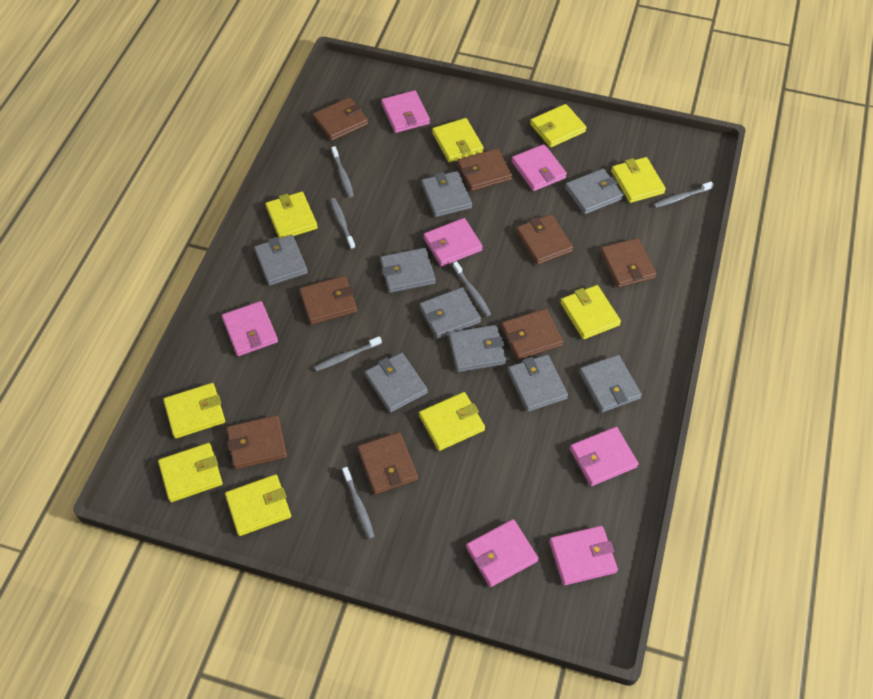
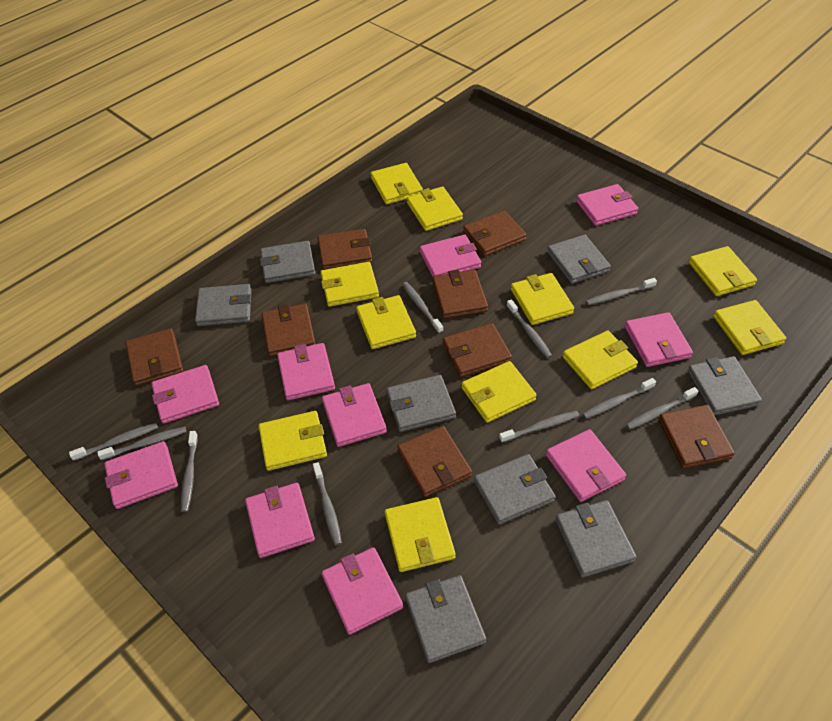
grey toothbrush: [315,336,382,371] [330,198,355,249] [331,146,354,198] [342,467,374,539] [453,261,491,316] [654,181,714,208] = 6 -> [69,423,158,461] [97,427,187,460] [181,431,198,512] [313,462,342,545] [402,282,443,334] [499,411,579,443] [507,299,552,358] [583,378,656,419] [586,278,657,305] [626,387,698,430] = 10
grey wallet: [254,235,308,286] [365,353,428,413] [380,248,435,293] [420,287,481,339] [422,171,472,217] [449,325,506,372] [508,354,568,412] [565,168,624,214] [579,355,642,413] = 9 -> [195,284,252,326] [260,241,315,283] [386,375,456,432] [405,575,486,663] [474,454,555,525] [547,235,611,284] [555,500,636,578] [687,356,762,416] = 8
pink wallet: [222,301,278,356] [381,90,430,133] [423,218,483,267] [466,519,538,587] [512,144,567,191] [549,526,618,585] [570,427,638,486] = 7 -> [104,441,178,509] [151,365,219,424] [245,483,315,558] [277,343,335,400] [322,383,387,447] [322,547,403,635] [420,235,481,277] [546,429,626,502] [576,184,638,226] [625,312,693,367] = 10
yellow wallet: [158,443,223,502] [163,383,225,439] [225,474,291,536] [266,192,318,238] [419,392,485,451] [432,118,484,163] [530,104,587,148] [560,285,621,339] [611,157,666,203] = 9 -> [259,411,327,471] [320,262,379,307] [356,295,416,349] [371,163,423,204] [385,497,455,572] [407,186,463,231] [462,361,537,423] [511,273,574,325] [563,331,638,389] [689,246,757,296] [713,300,786,355] = 11

